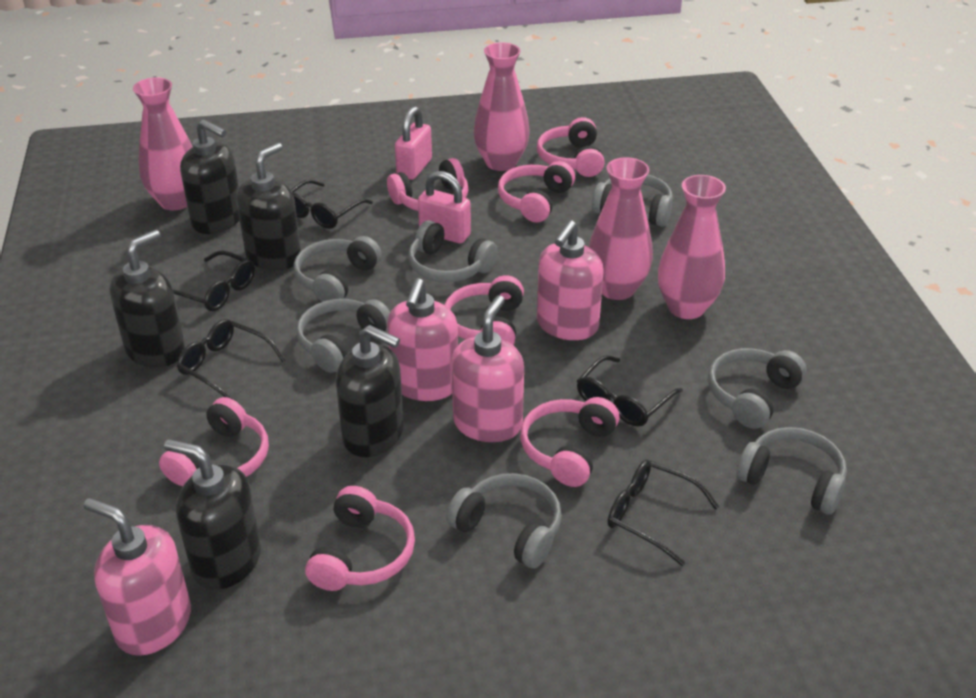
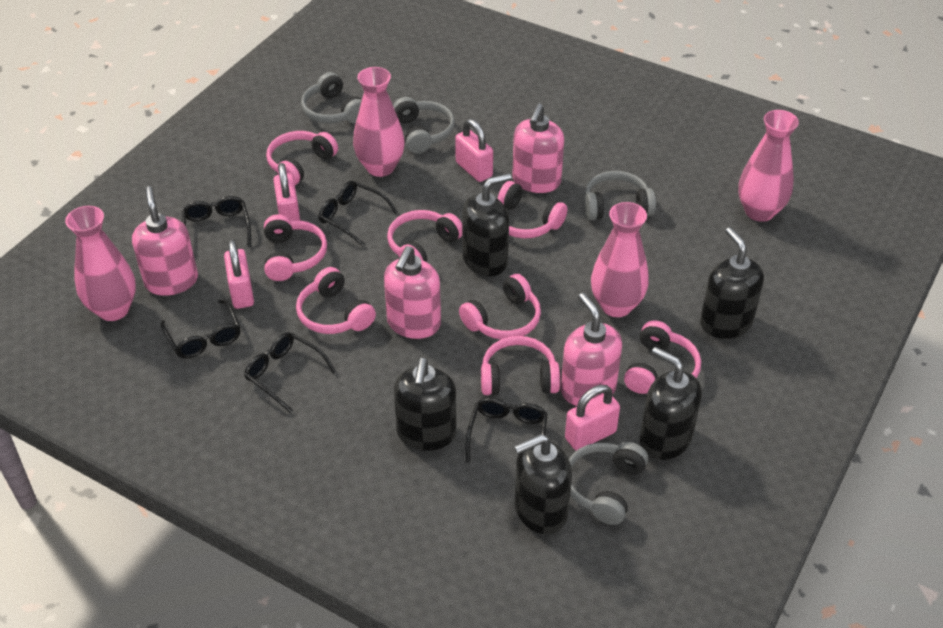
grey headphones: [293,236,382,302] [296,299,390,373] [408,220,497,282] [446,473,562,569] [592,175,673,227] [708,348,807,429] [736,427,847,515] = 7 -> [301,72,362,123] [393,97,455,154] [569,442,648,525] [585,171,656,220] = 4
pink headphones: [159,397,269,486] [305,486,415,591] [387,158,469,211] [444,275,524,345] [498,161,575,223] [520,397,620,487] [537,117,605,177] = 7 -> [264,214,327,281] [266,131,338,185] [296,267,376,334] [387,210,462,262] [459,274,541,339] [481,336,560,395] [498,181,567,238] [624,320,701,394] = 8
pink padlock: [395,106,432,180] [418,171,471,244] = 2 -> [224,239,254,309] [273,163,300,220] [455,119,493,182] [565,385,620,451] = 4

